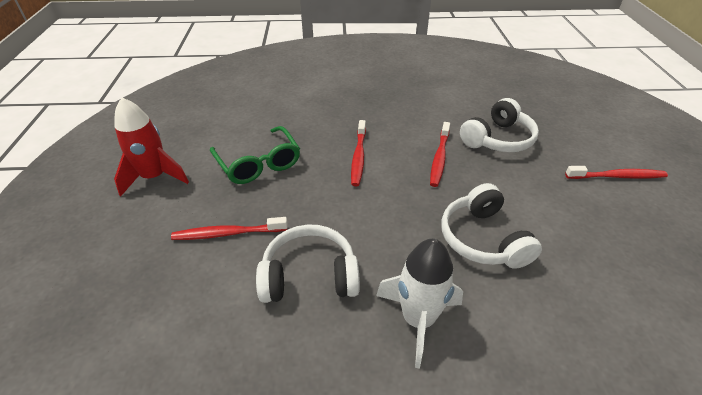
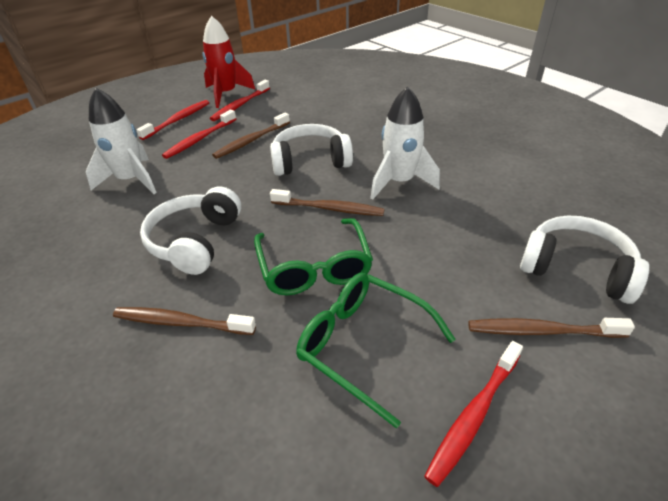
brown toothbrush: none = 0 -> [113,307,256,335] [212,113,290,159] [270,189,384,216] [468,318,635,338] = 4
green glasses: [210,126,300,184] = 1 -> [254,218,373,295] [296,273,456,428] = 2
white rocket: [376,239,463,368] = 1 -> [86,88,157,194] [370,86,440,200] = 2

